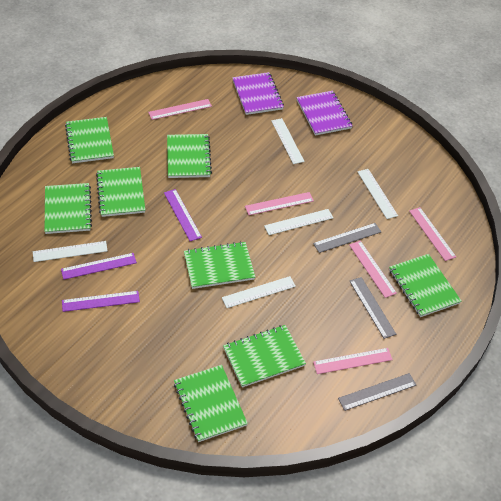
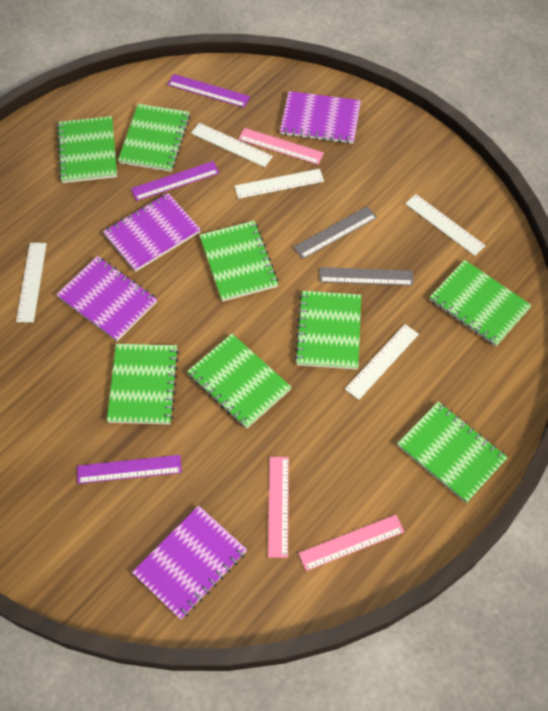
grey ruler: [313,223,381,253] [338,373,416,411] [350,277,396,339] = 3 -> [293,206,377,259] [319,267,413,286] = 2
pink ruler: [148,99,212,120] [245,192,314,215] [313,348,393,374] [349,241,397,298] [409,207,456,261] = 5 -> [238,128,324,165] [268,457,289,558] [298,515,404,571] = 3
purple notebook: [232,72,284,115] [296,91,352,135] = 2 -> [56,256,157,341] [103,193,201,272] [132,506,247,620] [280,91,361,144] = 4

